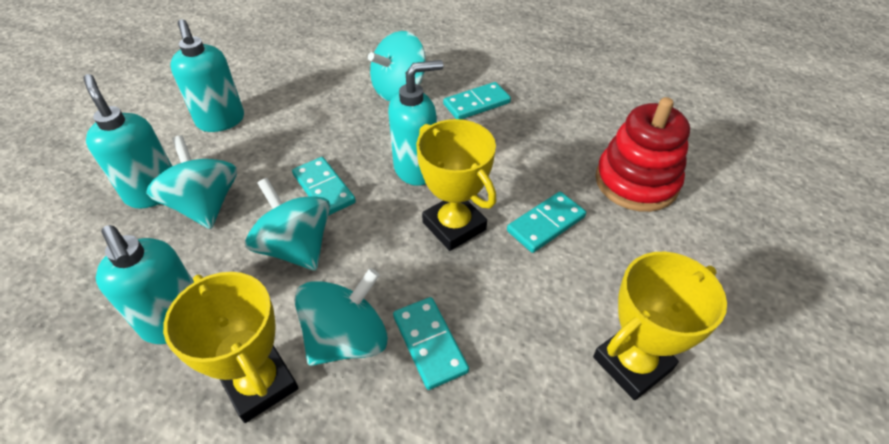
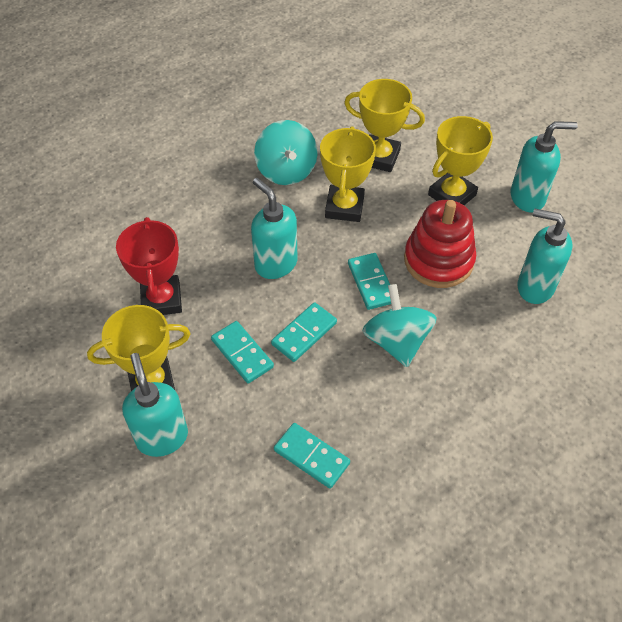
red trophy: none = 0 -> [116,217,182,315] = 1
turquoise spinning top: [146,135,237,229] [245,178,330,271] [294,268,388,366] [368,31,426,101] = 4 -> [254,120,318,185] [362,284,437,367] = 2
yellow trophy: [163,272,298,423] [416,119,496,251] [593,252,727,400] = 3 -> [87,305,190,391] [320,126,376,222] [344,79,425,172] [428,116,493,205] = 4

